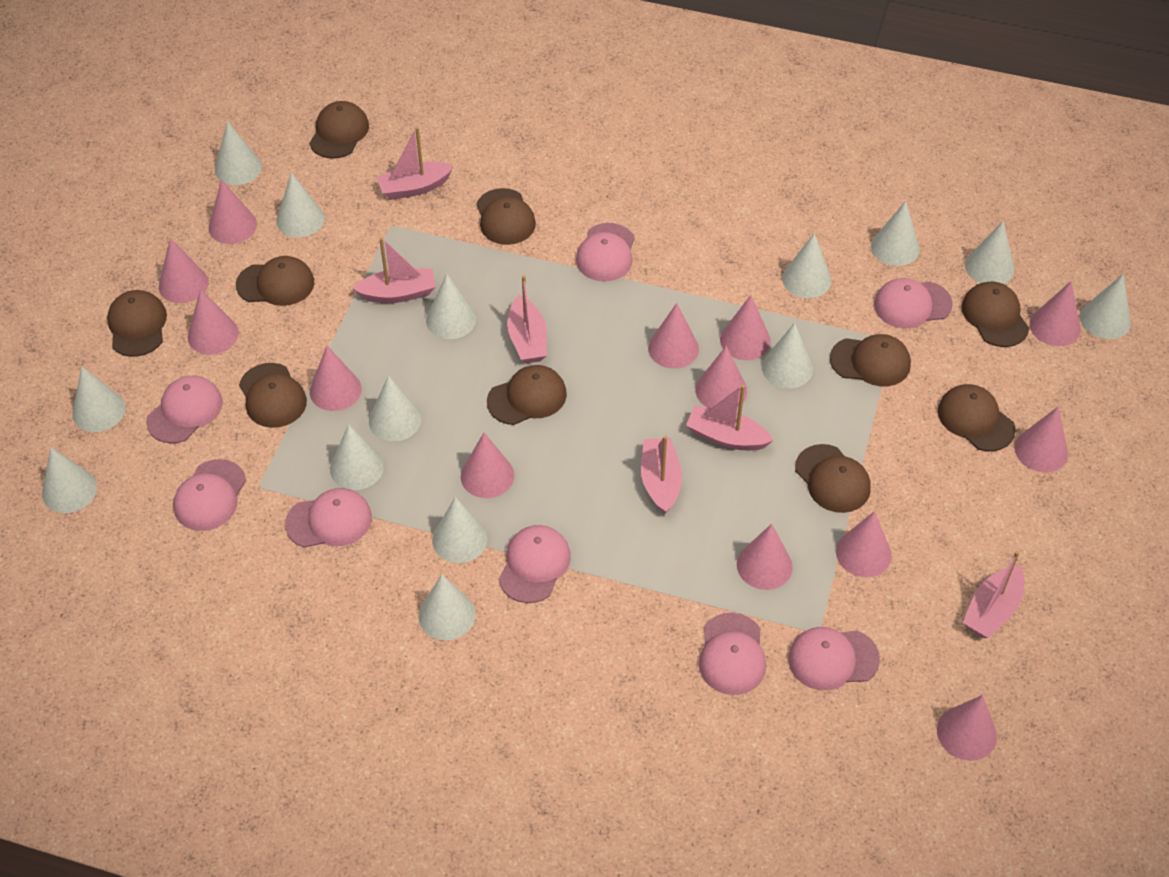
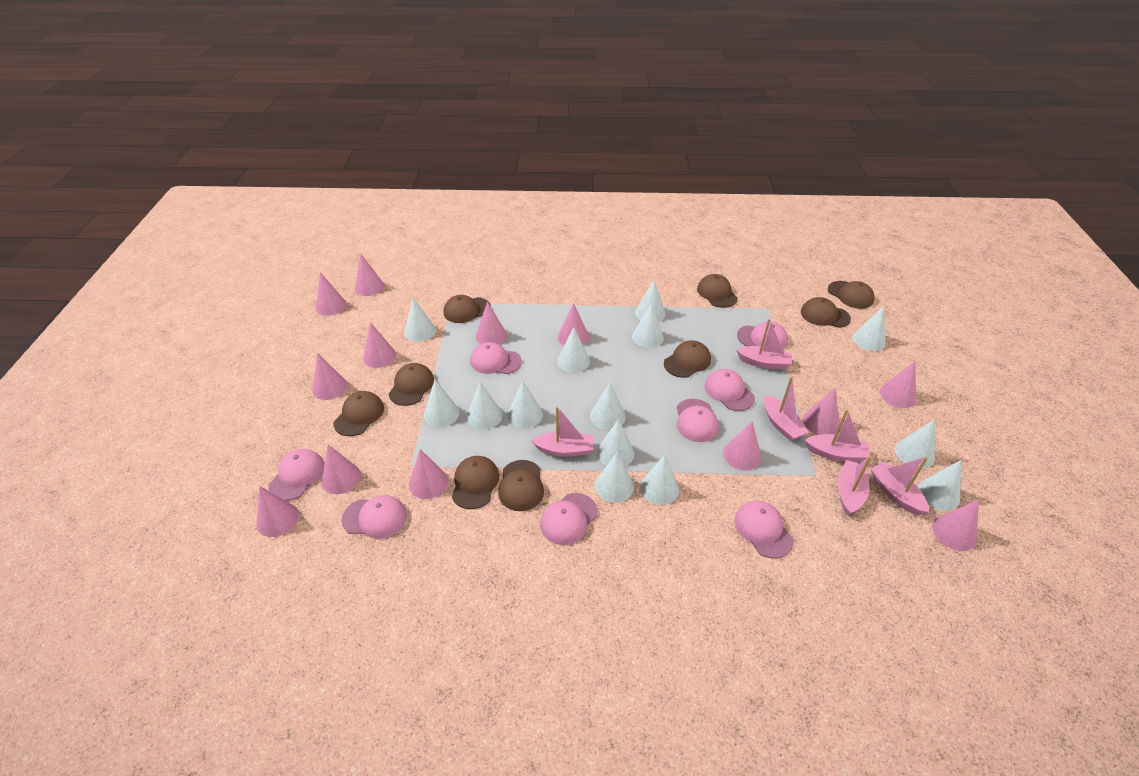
brown cap: [107,290,167,357] [236,256,314,306] [239,363,307,428] [310,101,369,159] [476,188,536,245] [487,365,567,425] [795,444,871,513] [830,334,911,386] [938,384,1016,451] [961,281,1029,347] = 10 -> [334,391,384,436] [388,363,434,406] [443,295,491,323] [452,456,499,509] [498,460,544,511] [664,340,711,378] [697,274,738,308] [801,297,851,328] [828,281,874,309] = 9

